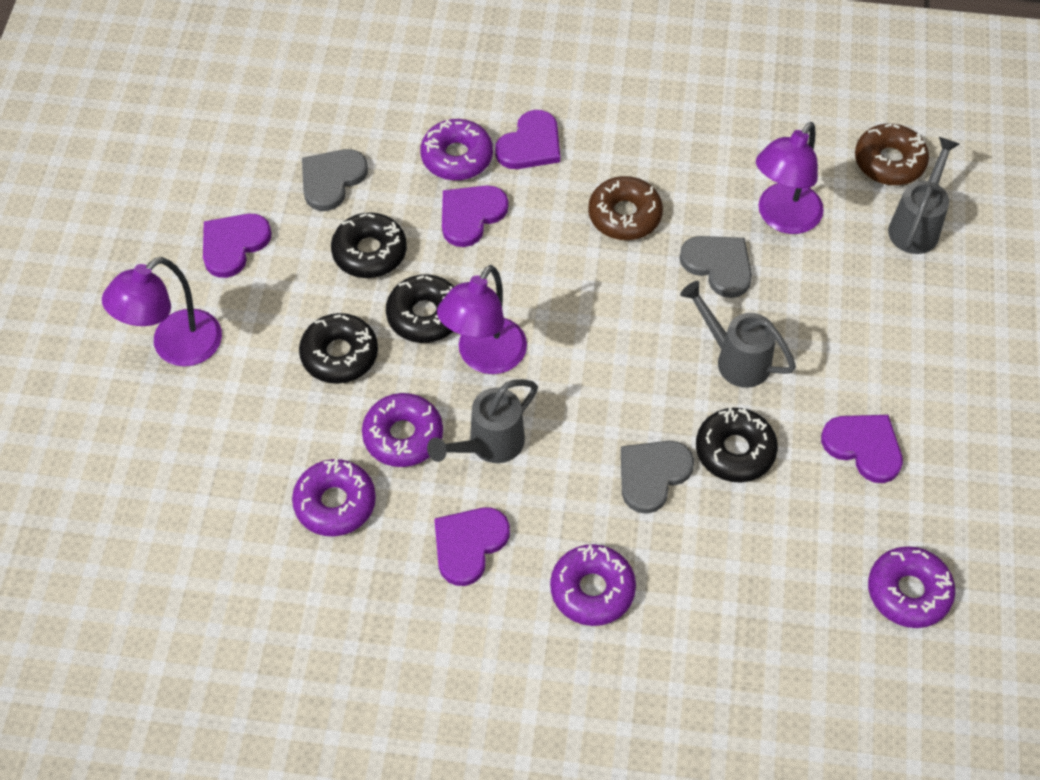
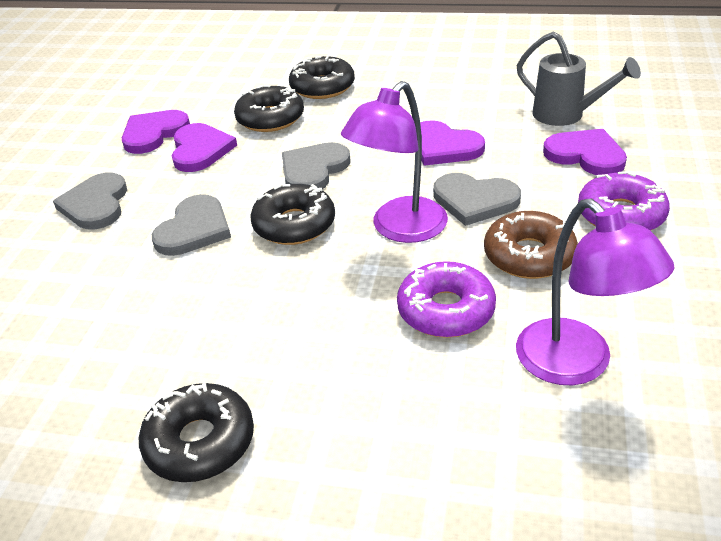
brown donut: [588,176,663,240] [855,124,929,185] = 2 -> [484,211,578,279] = 1
grey heart: [302,149,368,211] [621,441,694,514] [679,236,752,298] = 3 -> [53,173,127,230] [152,194,231,256] [282,142,351,189] [433,173,521,226] = 4
grey watering can: [427,379,538,463] [680,281,796,388] [888,137,959,254] = 3 -> [517,32,641,126] = 1
purple donut: [292,459,376,536] [362,393,443,467] [420,119,493,180] [550,544,636,626] [868,546,955,628] = 5 -> [397,261,496,338] [578,171,670,231] = 2
purple heart: [203,214,272,278] [434,508,510,586] [442,185,508,247] [495,110,560,169] [821,415,903,483] = 5 -> [122,110,190,154] [172,123,237,172] [420,120,485,166] [543,129,627,175] = 4
purple lamp: [102,257,222,367] [437,265,527,374] [756,122,824,234] = 3 -> [341,81,448,243] [516,198,675,385] = 2

